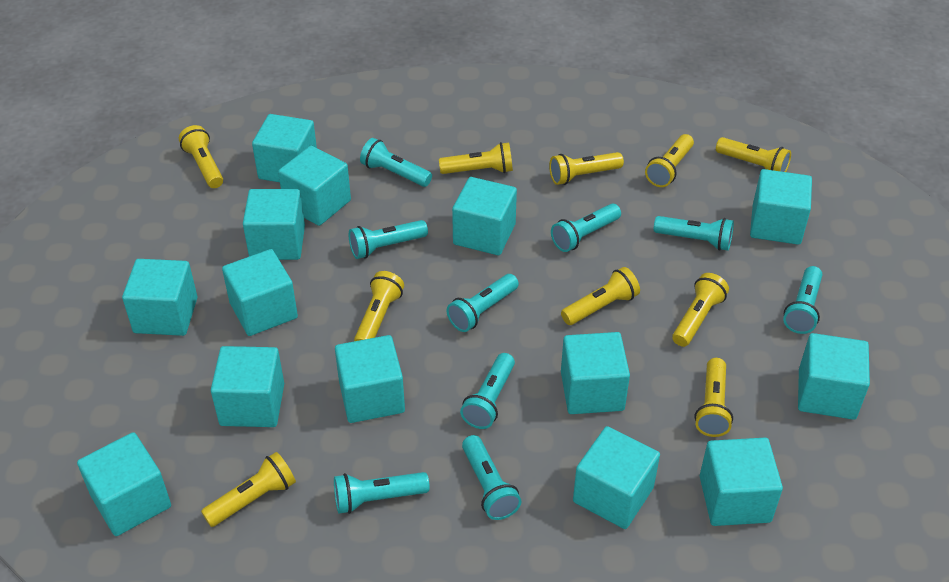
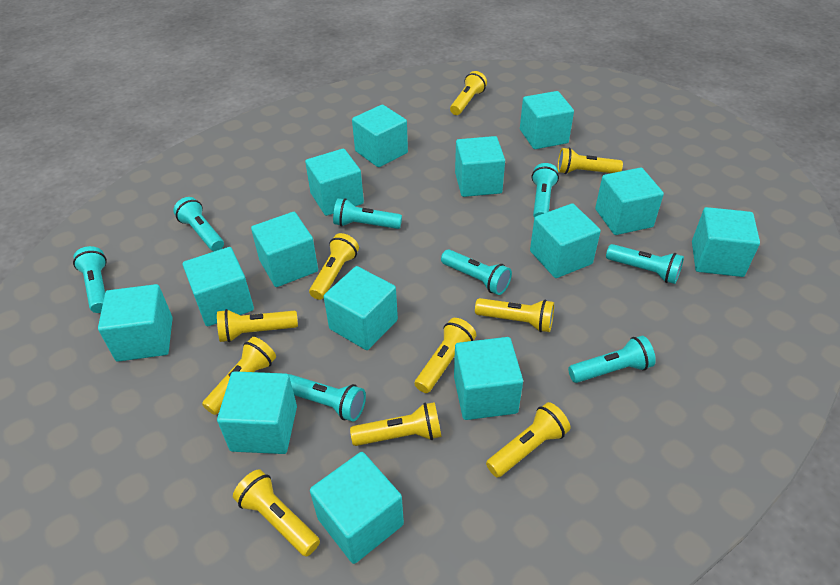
turquoise flashlight: [334,472,430,514] [349,220,428,259] [360,138,432,187] [447,274,519,332] [460,353,515,429] [462,435,521,520] [551,204,621,252] [654,216,734,251] [783,266,823,334] = 9 -> [73,246,107,313] [173,197,224,251] [288,374,366,422] [333,198,402,229] [441,249,512,295] [532,163,559,218] [568,336,656,383] [606,244,684,284] = 8

